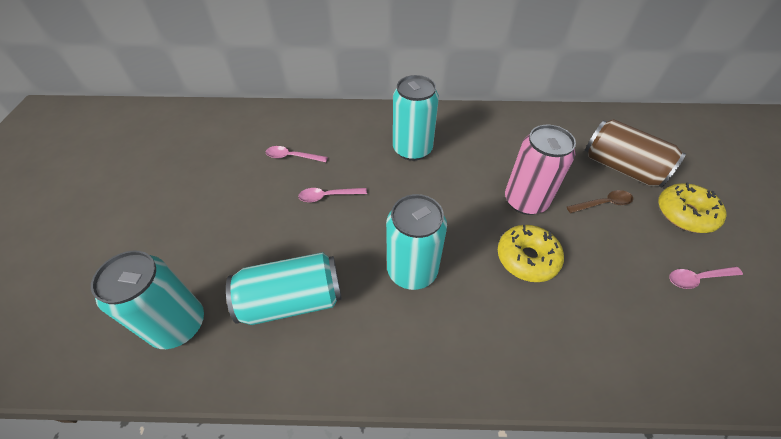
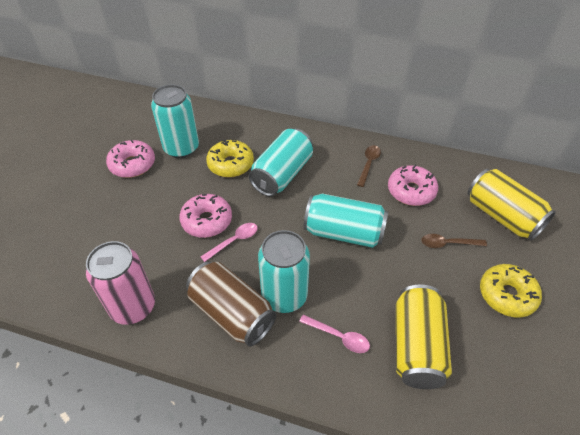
brown spoon: [567,190,633,213] = 1 -> [357,145,381,187] [421,234,487,248] = 2
pink donut: none = 0 -> [106,140,155,178] [179,194,232,238] [388,165,438,206] = 3
pink spoon: [266,146,328,162] [298,188,367,202] [669,267,743,289] = 3 -> [201,223,258,262] [299,315,370,353] = 2
yellow can: none = 0 -> [396,285,452,389] [467,169,556,241] = 2

